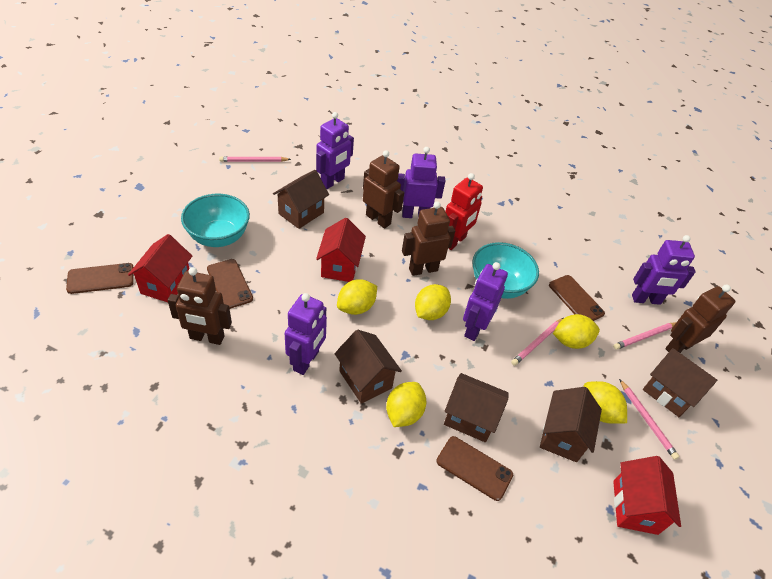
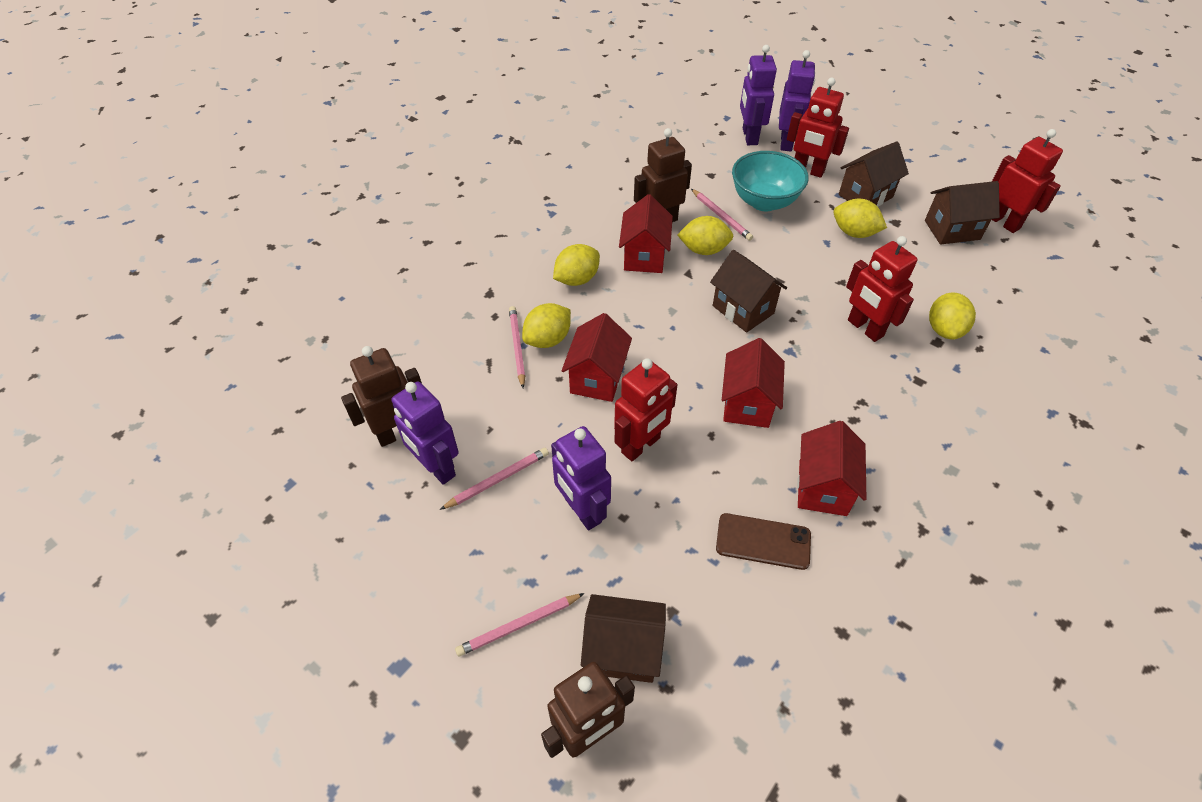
brown house: [273,170,329,229] [335,330,402,404] [444,373,509,443] [540,387,602,462] [643,348,717,417] = 5 -> [581,594,666,683] [710,250,787,333] [839,142,909,207] [925,181,1000,245] = 4
brown phone: [66,263,134,294] [207,259,253,309] [436,436,513,501] [549,275,605,321] = 4 -> [716,513,811,570] = 1
brown robot: [167,267,232,345] [363,150,404,228] [402,201,455,276] [665,284,736,353] = 4 -> [341,346,422,447] [541,662,635,758] [634,128,692,222] = 3
purple robot: [285,293,327,375] [316,112,354,189] [397,147,445,218] [463,262,508,341] [632,235,696,305] = 5 -> [391,382,459,485] [551,426,611,530] [740,45,777,145] [779,50,815,151] = 4
red house: [128,234,192,302] [316,218,366,282] [613,456,681,535] = 3 -> [562,313,632,402] [619,194,673,273] [722,338,785,428] [797,421,867,516] = 4
red robot: [445,173,483,250] = 1 -> [614,358,677,461] [787,78,849,178] [846,236,917,342] [992,129,1063,233] = 4
turquoise bowl: [181,194,250,247] [472,242,539,299] = 2 -> [732,151,809,211] = 1

